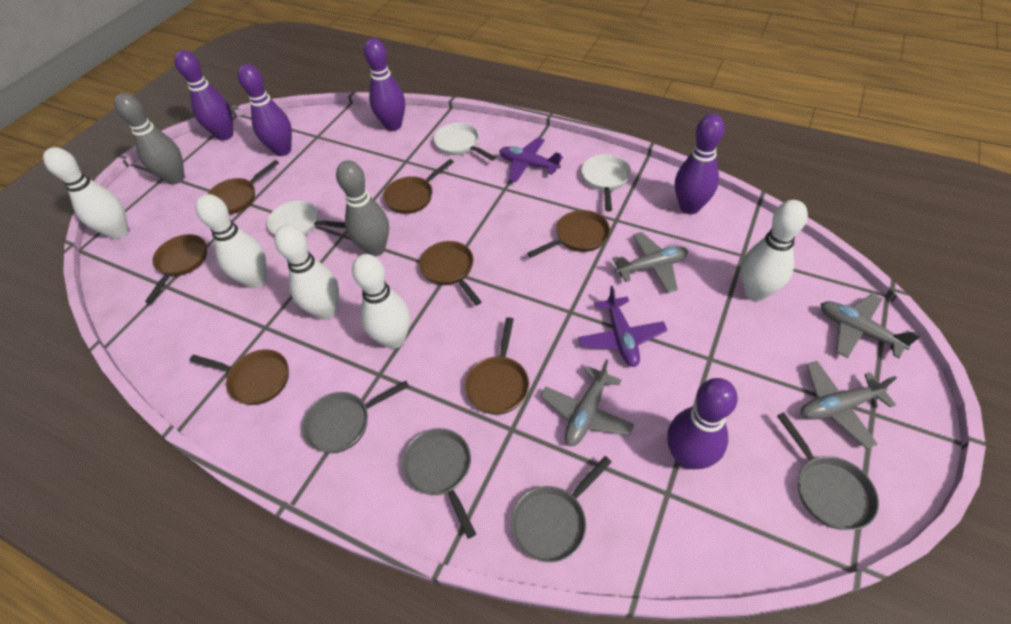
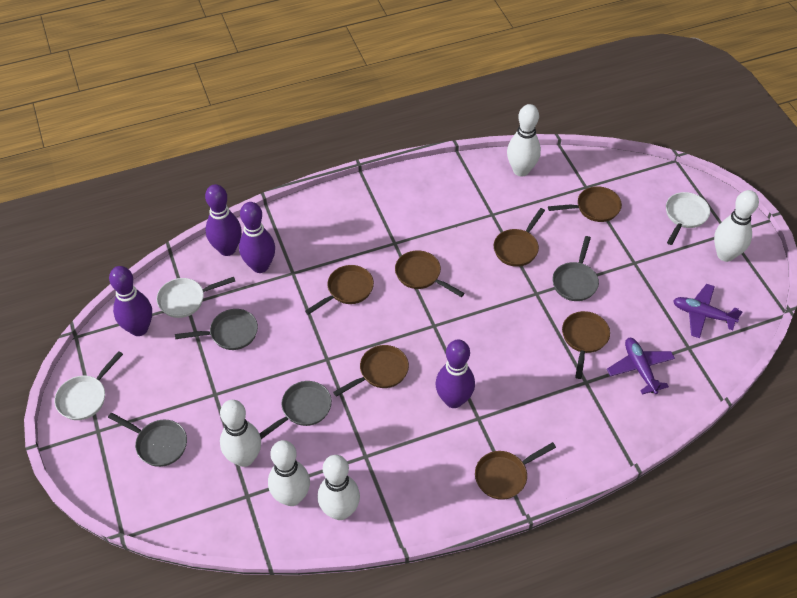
grey bowling pin: [114,93,185,185] [336,160,389,256] = 2 -> none = 0
grey plane: [541,359,634,446] [612,232,688,293] [801,361,897,449] [820,294,921,358] = 4 -> none = 0
purple bowling pin: [174,50,233,141] [238,64,292,156] [364,38,405,131] [667,378,738,469] [675,114,725,214] = 5 -> [109,266,152,336] [205,184,242,256] [239,202,275,273] [436,340,475,408] = 4

